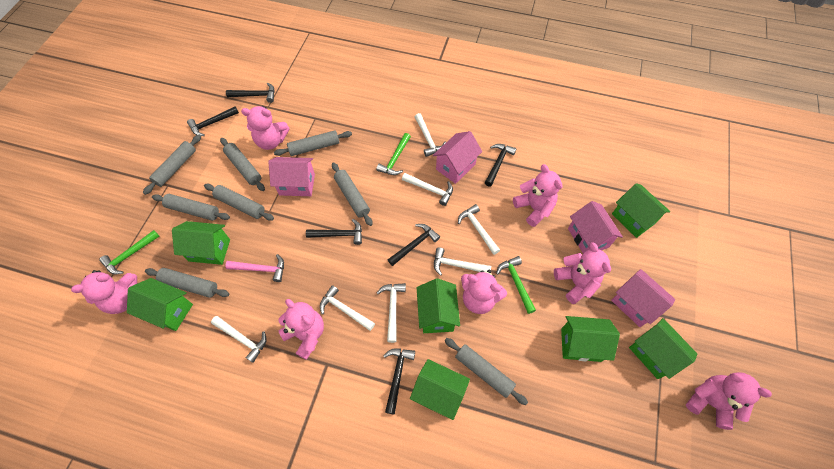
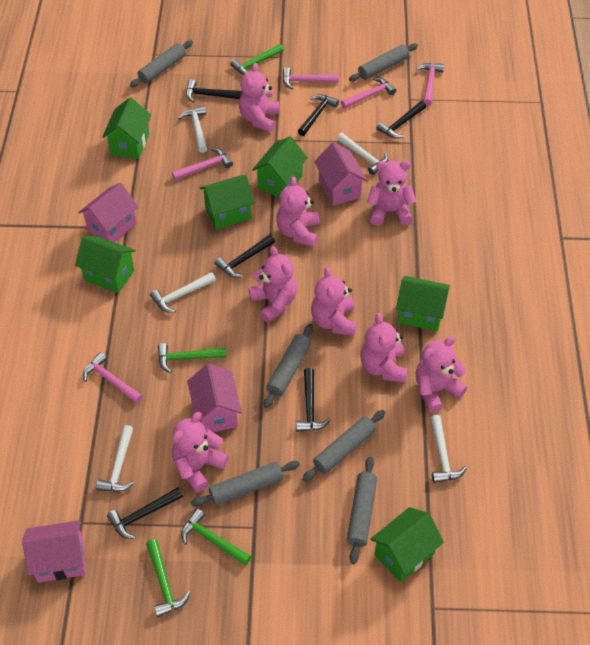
green hammer: [99,230,160,274] [376,133,411,175] [496,256,536,314] = 3 -> [146,539,191,617] [158,343,227,373] [181,509,252,566] [230,44,284,75] = 4
green house: [127,278,193,331] [172,221,230,265] [410,359,470,420] [417,278,460,333] [561,316,620,362] [612,183,670,238] [629,318,698,379] = 7 -> [75,236,136,293] [102,97,151,159] [200,175,254,230] [252,136,308,197] [370,507,444,582] [396,276,450,331] = 6
grey rolling pin: [143,135,201,195] [145,268,229,298] [152,194,230,221] [204,184,274,221] [220,138,265,191] [274,130,352,156] [332,163,373,226] [445,338,528,405] = 8 -> [130,40,193,88] [191,461,300,507] [264,324,313,408] [303,410,385,481] [347,457,377,564] [349,43,418,82] = 6
pink hammer: [225,254,284,282] = 1 -> [83,352,143,404] [172,148,233,181] [283,67,339,90] [341,77,397,109] [416,63,444,106] = 5
pink teddy bear: [71,270,137,314] [241,106,289,150] [278,299,324,360] [461,270,507,314] [513,164,563,227] [554,242,611,304] [686,372,772,430] = 7 -> [172,412,229,492] [239,63,280,133] [249,246,297,323] [276,176,320,248] [311,267,357,336] [360,313,407,383] [367,161,417,226] [416,336,467,413] = 8
white hammer: [211,316,267,363] [320,285,375,331] [377,283,406,343] [402,173,453,206] [415,113,446,157] [434,247,491,276] [458,204,500,255] = 7 -> [96,425,134,492] [150,272,216,313] [179,106,207,153] [337,133,388,175] [430,415,467,483] = 5

